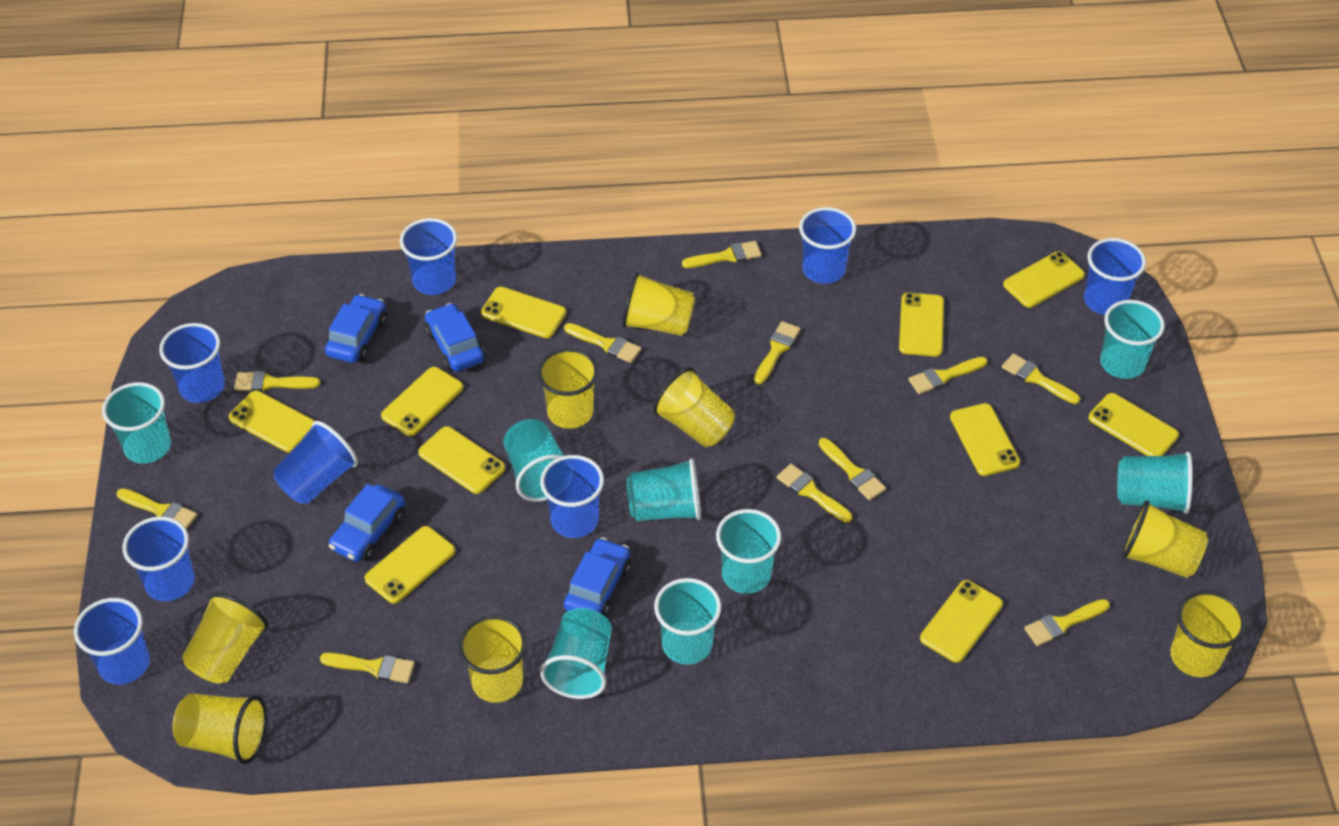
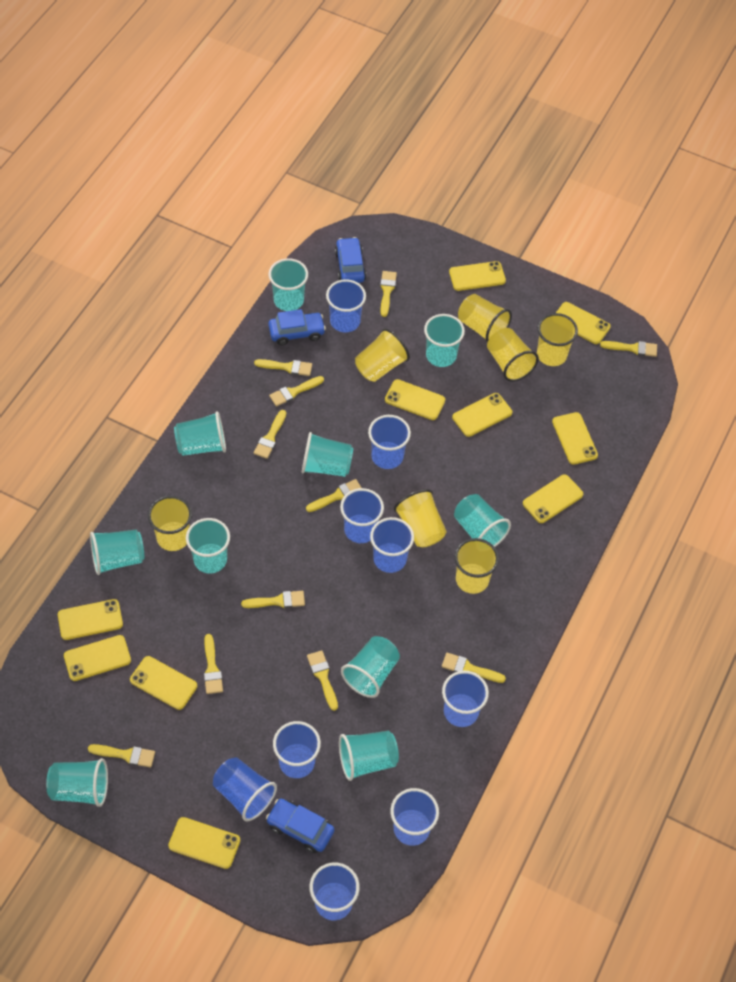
blue car: [325,294,387,363] [328,484,405,562] [425,303,485,372] [564,537,631,617] = 4 -> [266,799,334,853] [268,309,326,345] [335,237,366,283] = 3
blue cup: [74,598,150,684] [123,516,195,601] [159,323,225,403] [273,421,358,504] [400,218,457,295] [540,455,604,538] [799,207,856,284] [1084,238,1146,315] = 8 -> [213,757,277,822] [273,721,321,778] [310,862,360,920] [326,279,366,332] [340,488,384,543] [368,415,411,469] [370,517,414,573] [391,788,439,846] [442,671,489,727] = 9
turquoise cup: [102,382,171,463] [503,419,565,502] [540,608,612,699] [626,458,701,521] [654,578,721,664] [716,509,781,594] [1100,300,1165,379] [1117,452,1193,514] = 8 -> [46,758,108,807] [90,529,144,575] [174,411,226,456] [186,518,230,574] [269,258,308,311] [302,432,353,477] [339,731,399,781] [341,636,400,698] [424,314,465,367] [454,494,511,547] = 10
yellow cup: [173,693,267,764] [182,593,269,683] [458,615,527,703] [537,348,598,429] [622,272,695,336] [653,367,735,447] [1121,500,1209,578] [1170,590,1246,677] = 8 -> [148,496,192,551] [355,328,410,382] [394,489,447,547] [454,538,499,594] [458,294,512,343] [487,328,539,382] [537,313,578,366] = 7

